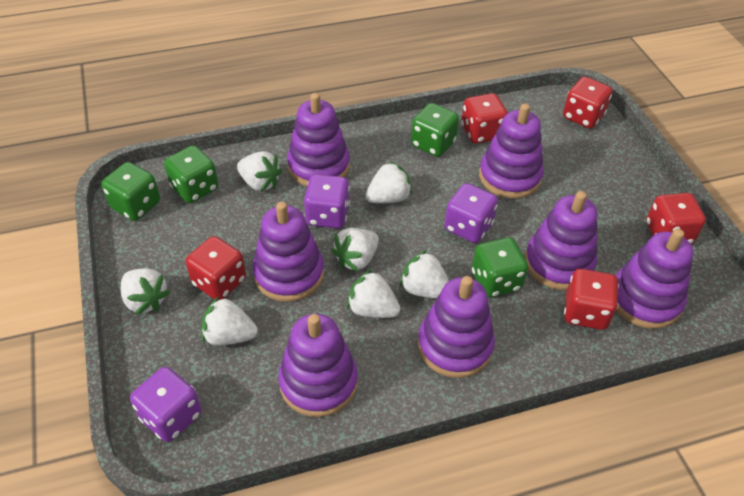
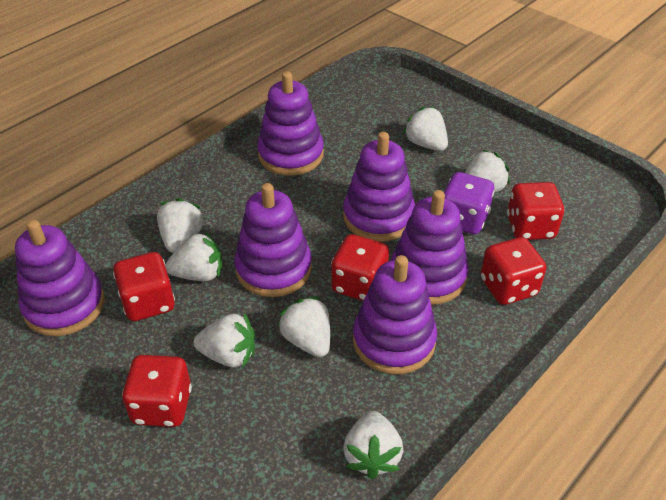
green dice: [101,162,160,221] [164,145,218,203] [411,103,459,157] [472,237,528,297] = 4 -> none = 0
purple dice: [130,367,202,442] [304,174,350,228] [445,183,498,243] = 3 -> [444,172,495,234] = 1
purple stacking toy: [252,202,324,302] [278,314,358,417] [287,93,350,186] [418,276,495,378] [479,103,544,199] [525,191,597,290] [615,229,693,329] = 7 -> [15,219,105,336] [234,183,312,297] [257,71,324,176] [343,132,415,242] [353,255,437,374] [391,190,469,305] = 6

